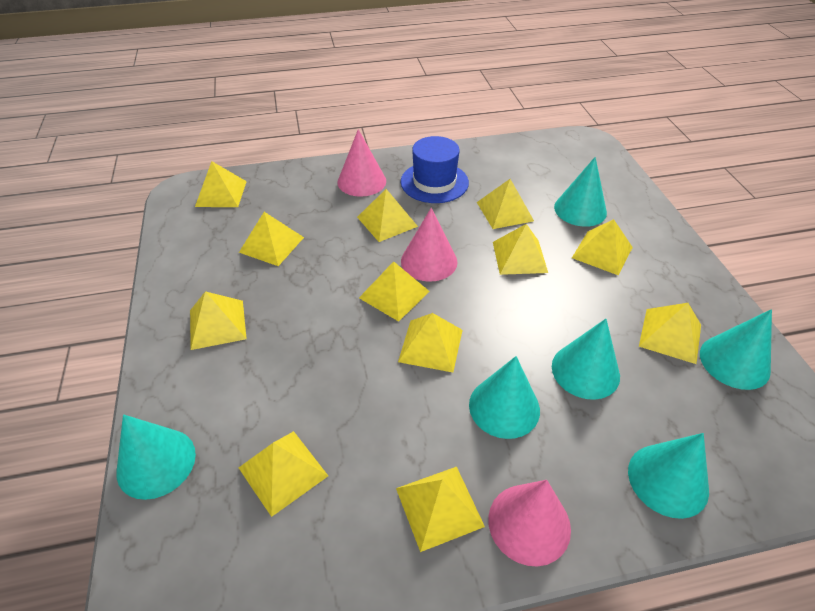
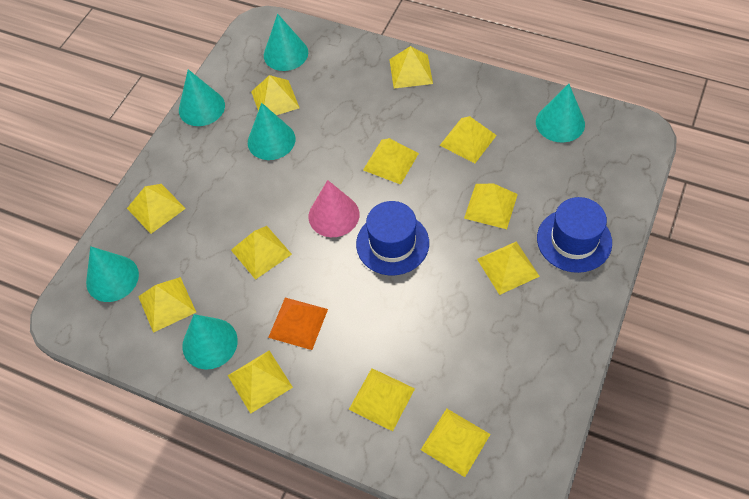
blue hat: [401,136,469,203] = 1 -> [356,201,429,275] [537,197,612,273] = 2
orange pyramid: none = 0 -> [268,298,328,350] = 1
pink cone: [338,129,386,197] [401,208,457,282] [488,480,571,566] = 3 -> [309,180,359,237] = 1

